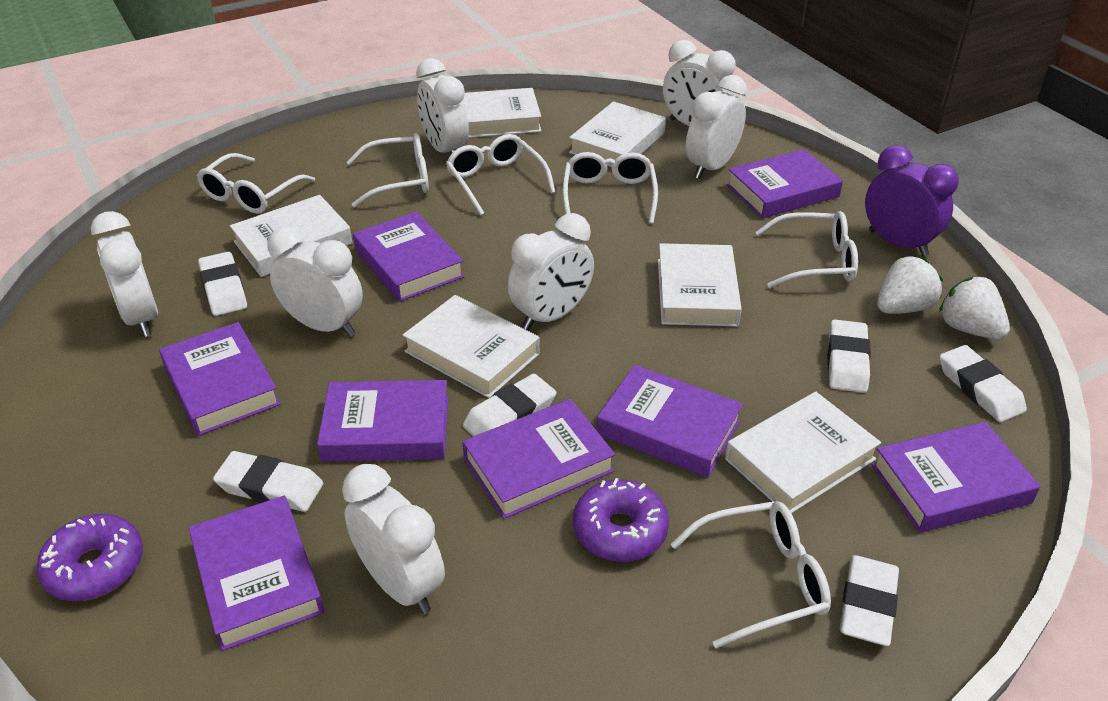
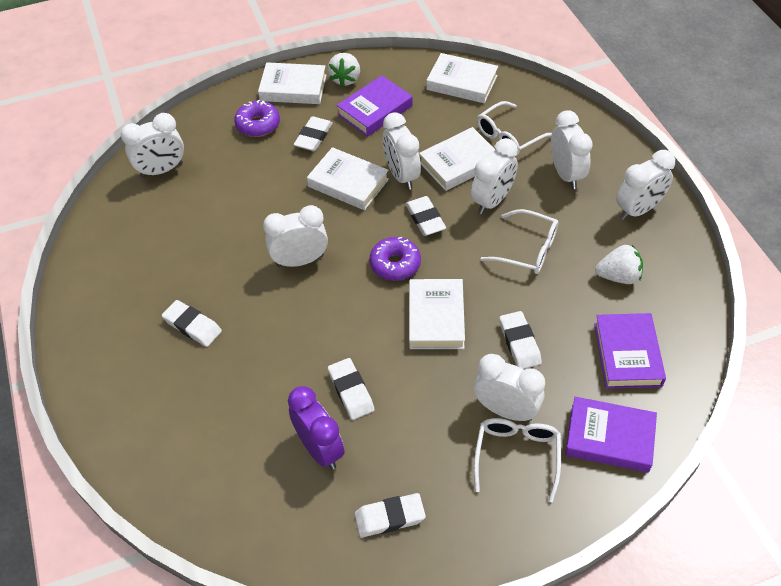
purple book: [159,322,280,436] [189,496,324,651] [317,380,449,462] [353,212,464,302] [462,399,615,519] [597,365,743,477] [727,149,843,218] [872,422,1040,533] = 8 -> [337,75,413,137] [565,397,657,473] [594,313,666,389] = 3
white book: [230,195,352,277] [402,295,540,398] [463,88,541,138] [569,101,666,167] [658,243,742,326] [725,392,881,513] = 6 -> [258,62,326,104] [307,147,389,210] [409,279,465,349] [419,127,495,191] [427,53,498,103] = 5
white glasses: [197,153,315,214] [347,133,429,207] [446,134,556,216] [563,152,658,224] [670,501,831,648] [755,211,858,288] = 6 -> [474,418,561,502] [477,101,552,156] [480,209,559,274] = 3

